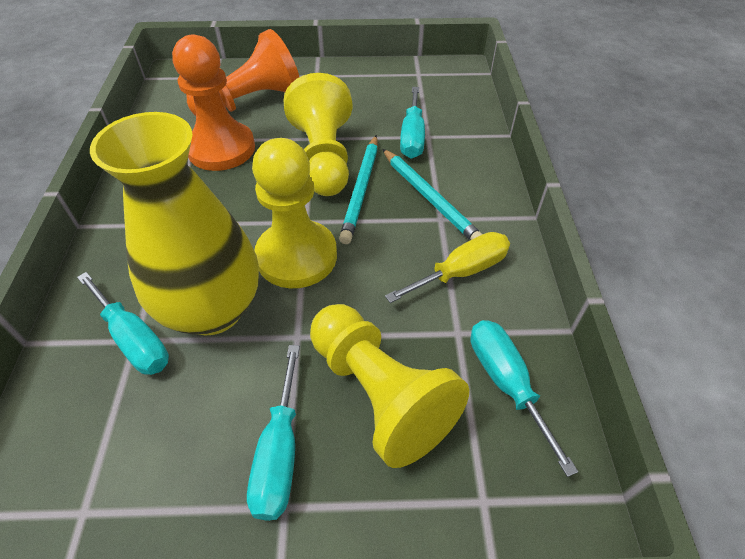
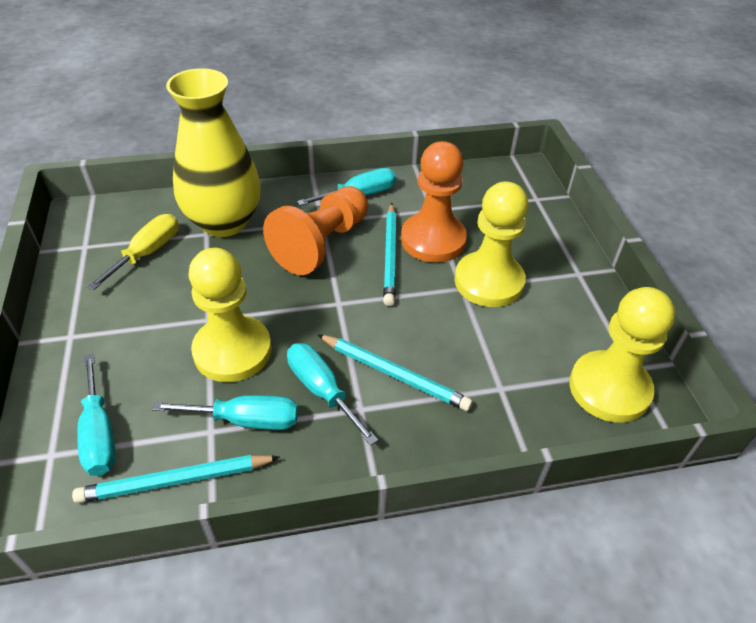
turquoise pencil: [339,135,378,244] [383,149,482,240] = 2 -> [72,455,280,503] [317,334,473,411] [383,203,397,306] = 3

